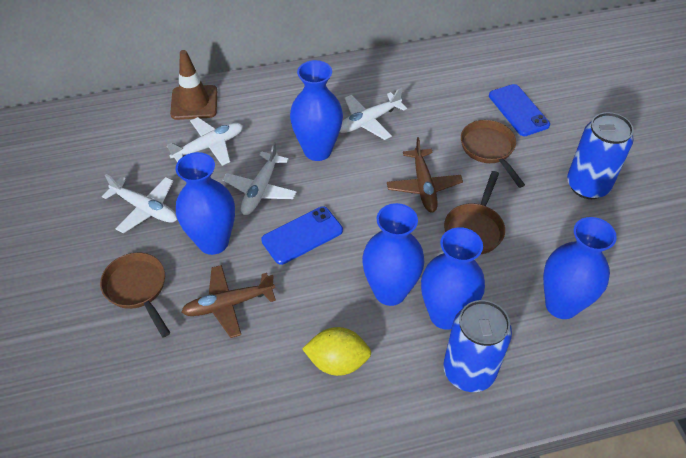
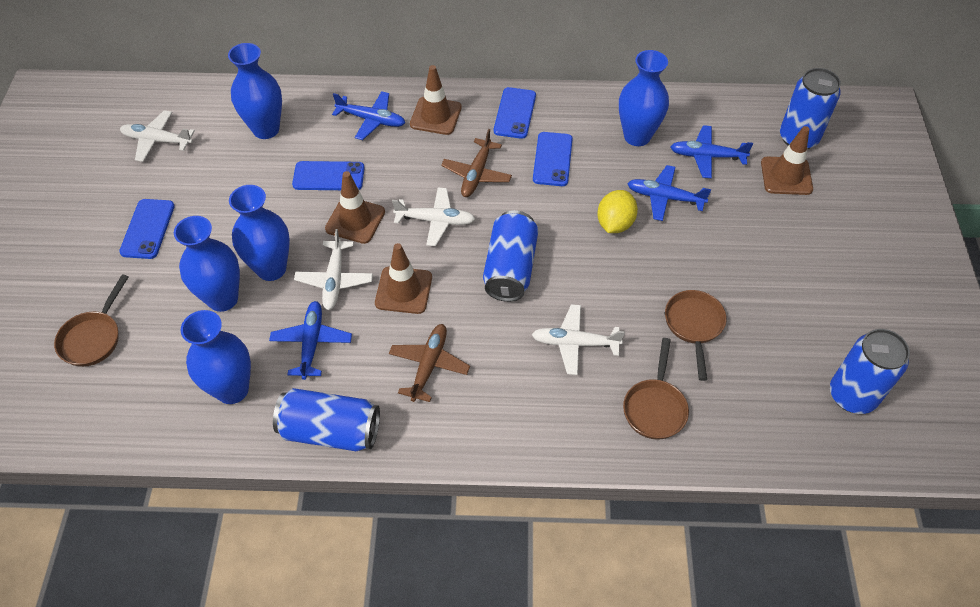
blue can: [443,300,512,392] [567,112,634,199] = 2 -> [273,388,380,451] [483,210,538,302] [780,68,841,149] [830,329,910,414] = 4
blue phone: [261,206,343,265] [489,84,550,136] = 2 -> [119,199,175,259] [292,161,365,190] [494,87,536,139] [533,132,573,186] = 4
blue plane: none = 0 -> [269,301,352,380] [332,91,405,140] [627,165,711,221] [670,125,753,178] = 4
brown traffic cone: [170,50,217,120] = 1 -> [325,171,385,244] [375,243,432,314] [410,65,462,135] [761,126,813,195] = 4

